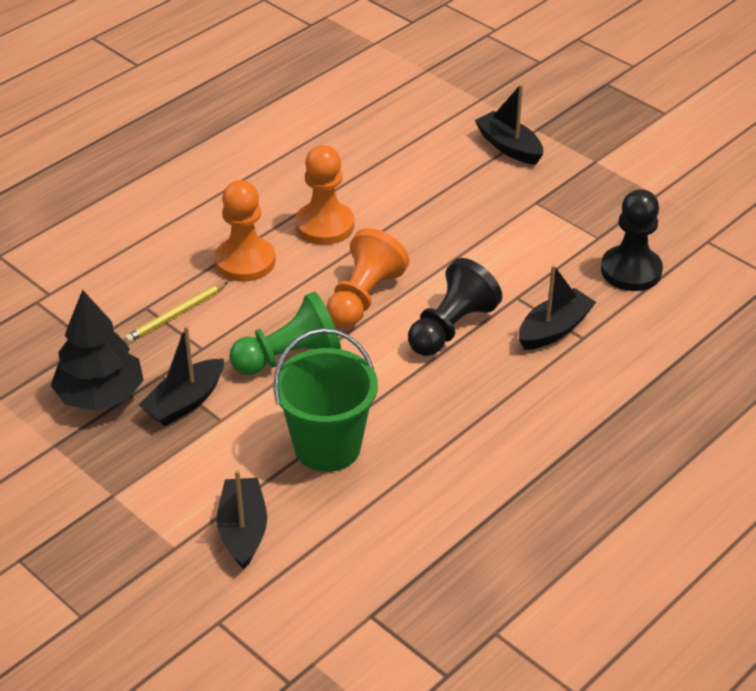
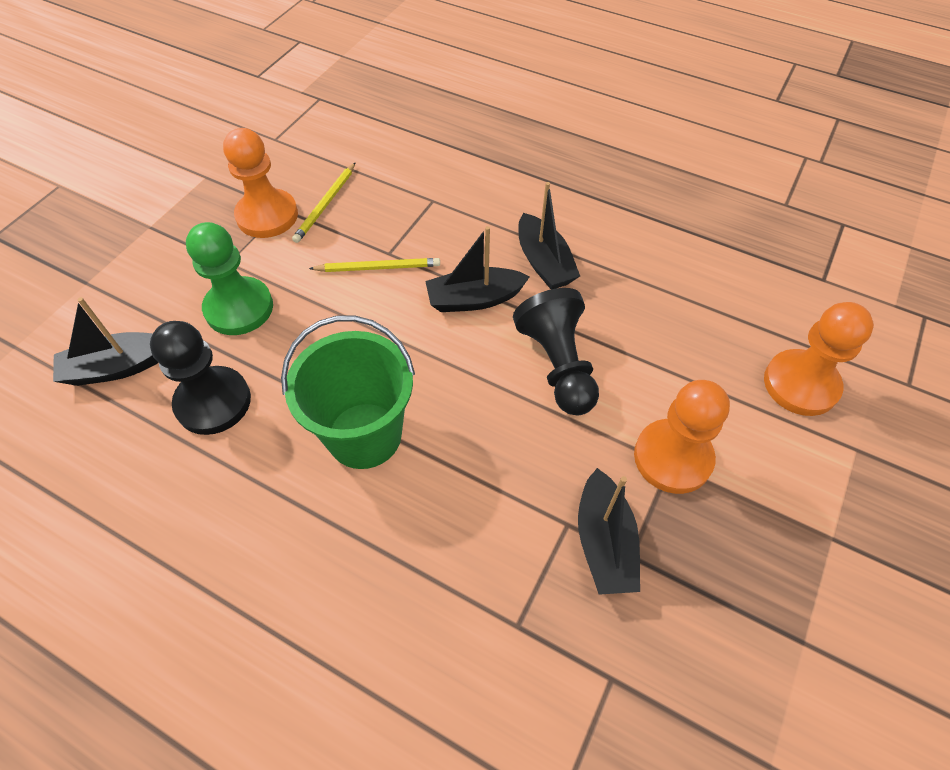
black tree: [51,290,144,411] = 1 -> none = 0
yellow pencil: [125,282,228,343] = 1 -> [292,162,356,243] [309,258,440,272] = 2

